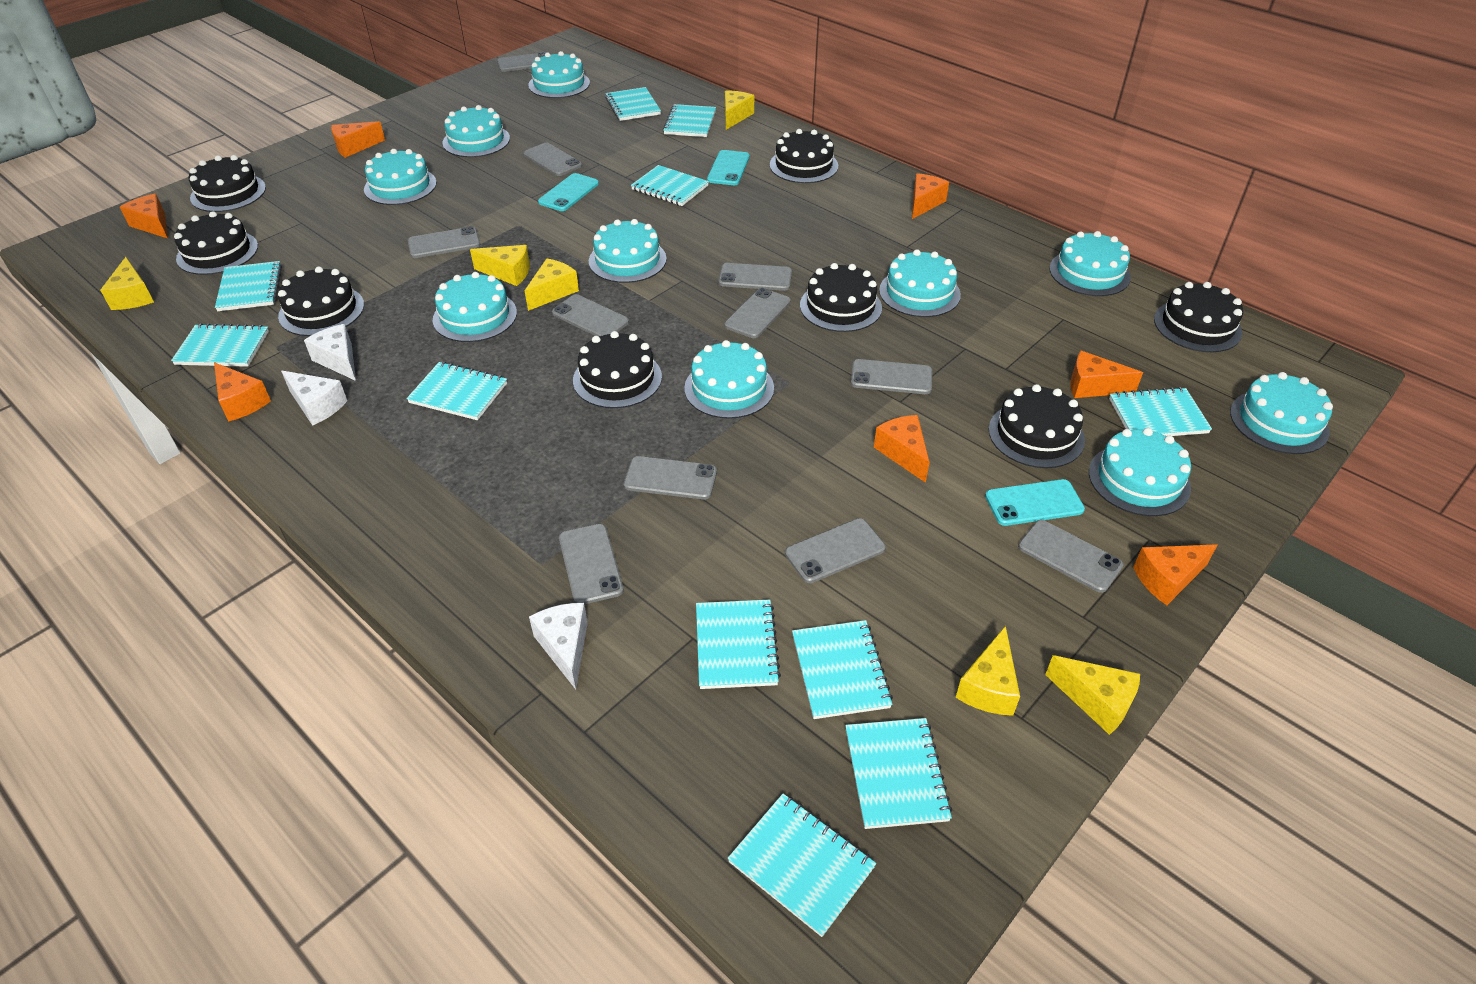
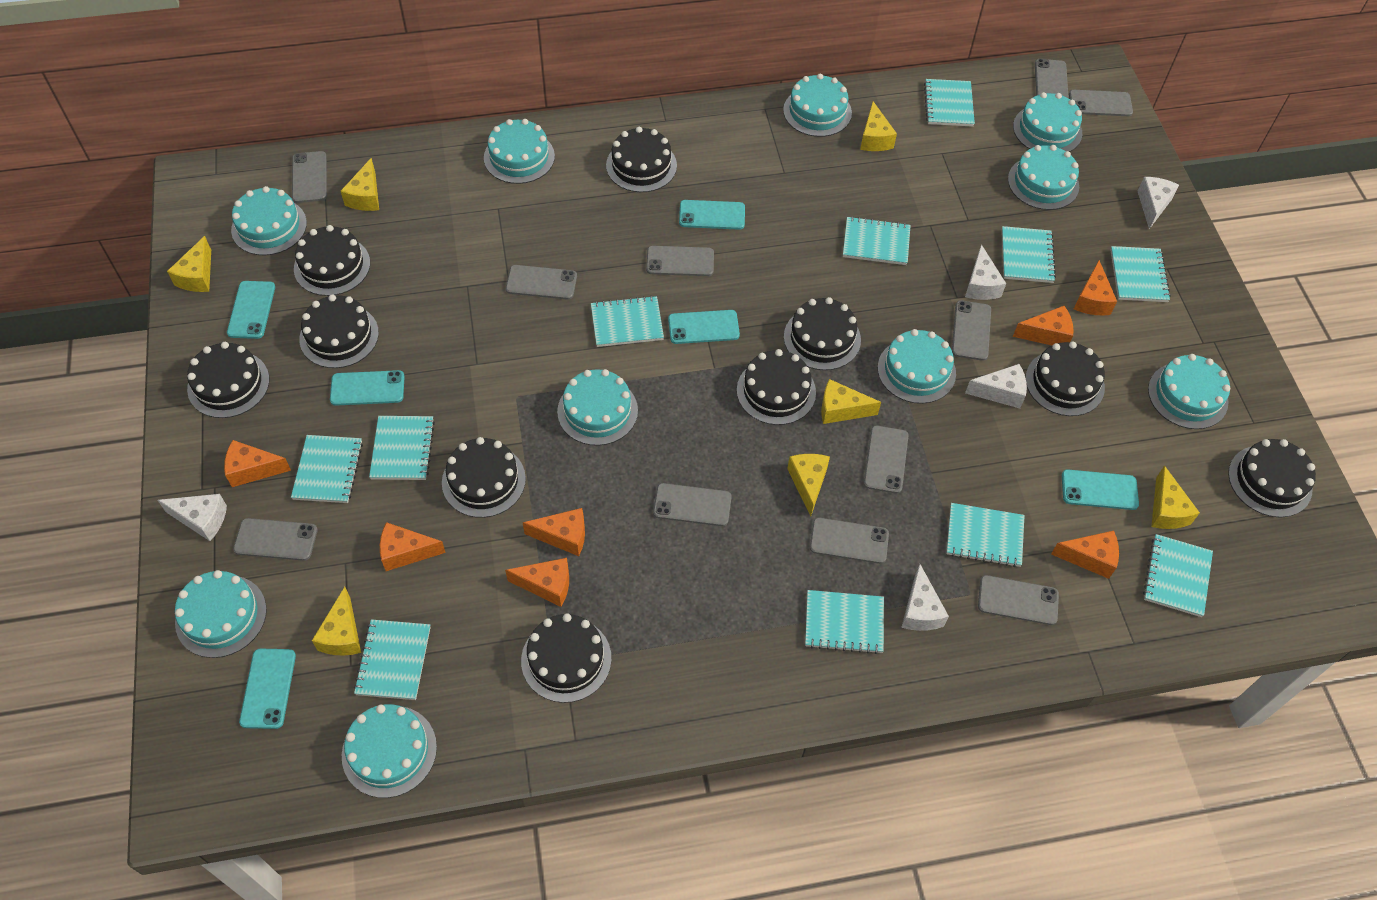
black cake: [174,211,258,275] [189,155,266,212] [278,266,364,336] [573,331,662,408] [770,129,838,183] [800,263,882,332] [989,384,1085,468] [1154,282,1243,352] = 8 -> [187,342,269,418] [294,225,370,296] [299,294,379,368] [442,437,526,518] [521,613,611,703] [606,127,677,192] [737,349,816,425] [784,297,861,370] [1026,341,1105,416] [1228,439,1316,518] = 10
turquoise phone: [538,173,599,211] [707,150,750,185] [985,479,1085,526] = 3 -> [227,281,275,339] [239,649,296,729] [330,370,405,406] [668,310,740,344] [679,200,745,230] [1062,469,1139,510] = 6
white cheese: [281,371,347,426] [304,324,356,381] [529,603,588,689] = 3 -> [158,494,227,541] [901,564,949,631] [965,244,1006,300] [965,364,1027,408] [1138,177,1179,229] = 5
yellow cheese: [100,257,154,310] [470,245,530,286] [525,259,579,311] [725,90,754,130] [955,626,1020,716] [1045,655,1140,735] = 6 -> [167,236,211,292] [312,587,361,655] [341,158,379,211] [787,454,830,516] [821,379,881,424] [860,101,897,151] [1151,466,1200,529] = 7

